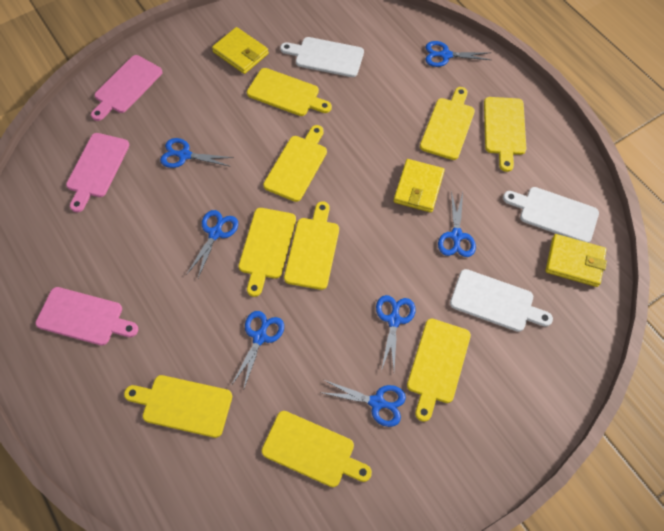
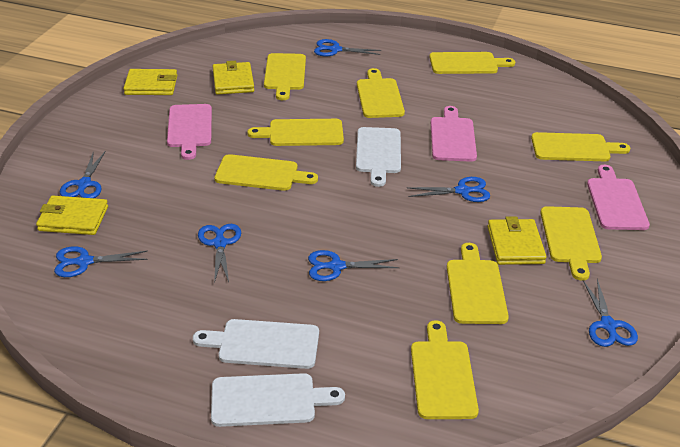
yellow wallet: [212,27,269,74] [394,159,445,213] [546,234,607,287] = 3 -> [36,196,108,235] [123,69,177,95] [213,61,254,95] [487,216,546,265] = 4

